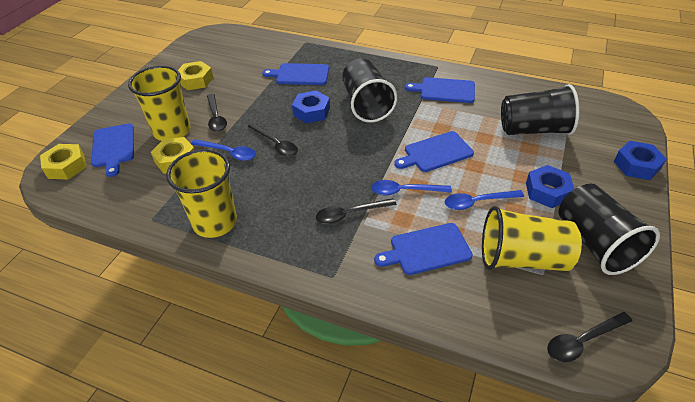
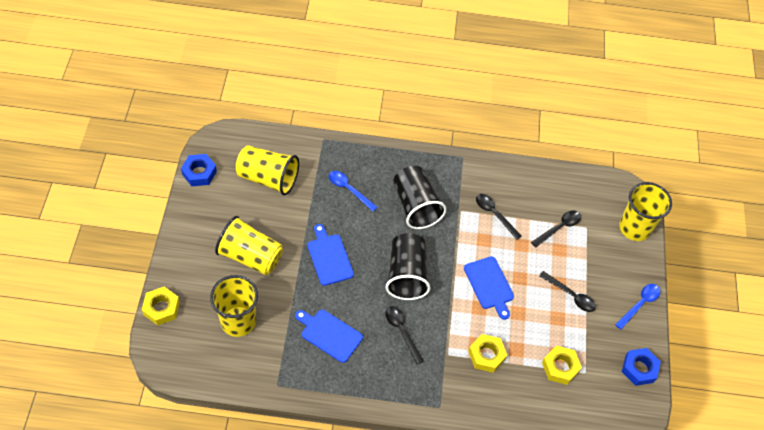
black cup: [342,58,397,123] [501,84,580,135] [559,184,660,275] = 3 -> [386,233,431,300] [393,166,446,229] = 2
blue cutting board: [91,123,134,177] [262,63,329,85] [374,223,473,275] [394,131,474,172] [405,77,475,103] = 5 -> [295,310,363,363] [307,224,354,286] [464,256,514,320] = 3
blue nut: [292,91,330,123] [526,165,574,208] [614,141,667,180] = 3 -> [181,154,217,186] [622,348,661,386] = 2
blue spoon: [191,139,256,161] [371,180,452,196] [445,190,524,210] = 3 -> [329,171,378,212] [615,284,660,330] = 2
yellow cup: [128,66,190,141] [166,149,237,238] [482,206,582,271] = 3 -> [210,275,258,337] [215,216,283,275] [236,145,299,195] [619,182,672,241] = 4

